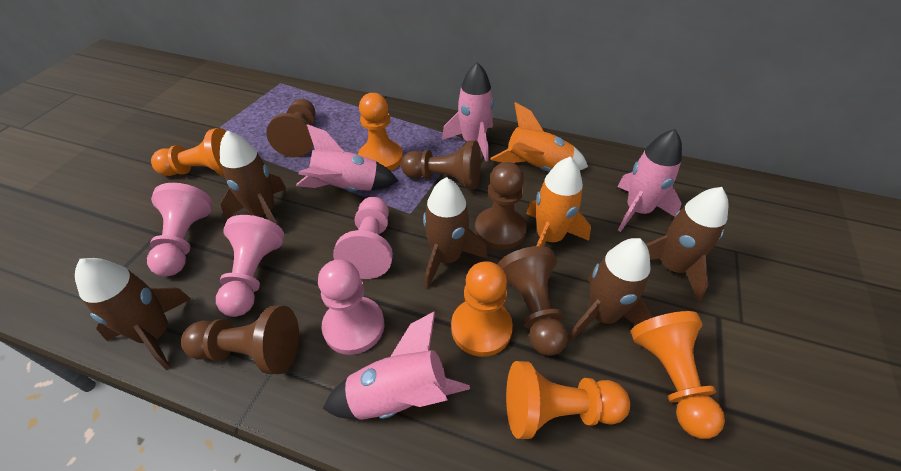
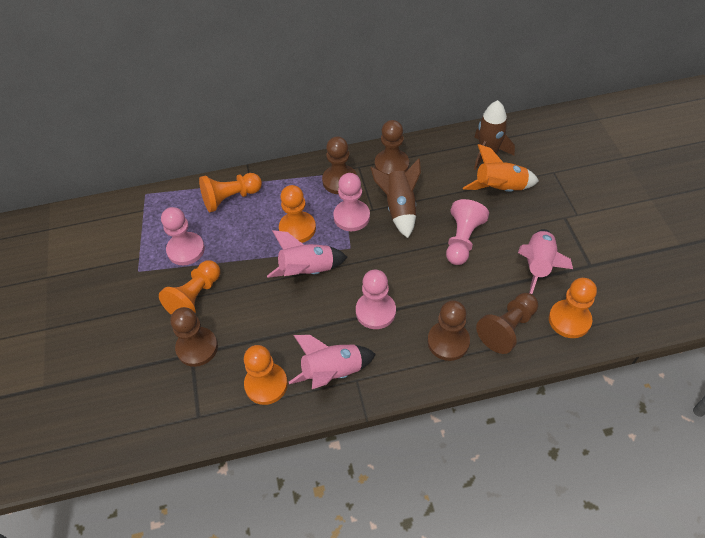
brown rocket: [75,258,191,370] [220,131,286,225] [423,177,488,288] [569,238,653,341] [646,187,728,301] = 5 -> [371,159,421,238] [474,100,515,170] = 2
orange rocket: [490,102,588,171] [526,157,591,247] = 2 -> [463,144,539,192] = 1
pink rocket: [296,124,398,191] [323,312,470,420] [442,62,494,162] [617,129,682,232] = 4 -> [267,230,347,278] [289,335,376,389] [518,229,573,294] = 3

